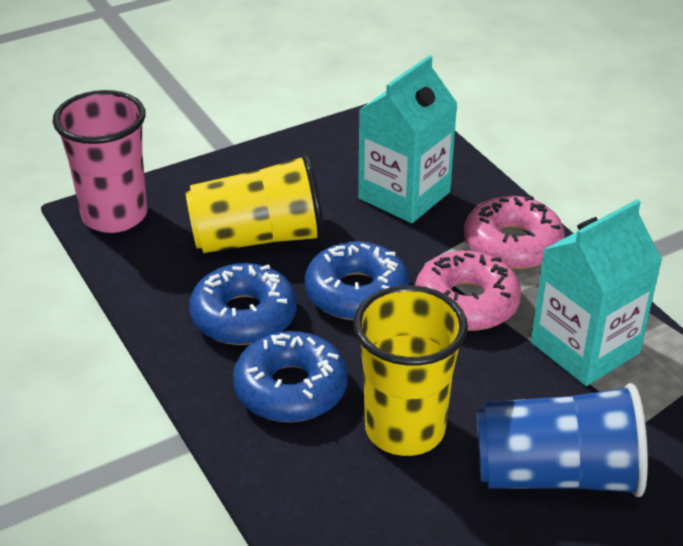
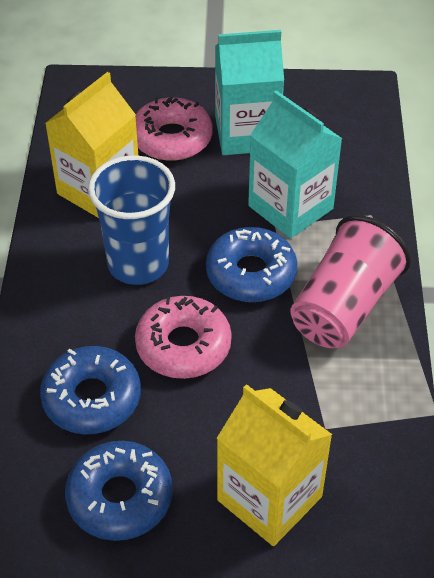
yellow carton: none = 0 -> [45,72,138,218] [217,384,333,546] = 2
yellow cup: [185,153,324,253] [353,285,468,456] = 2 -> none = 0

